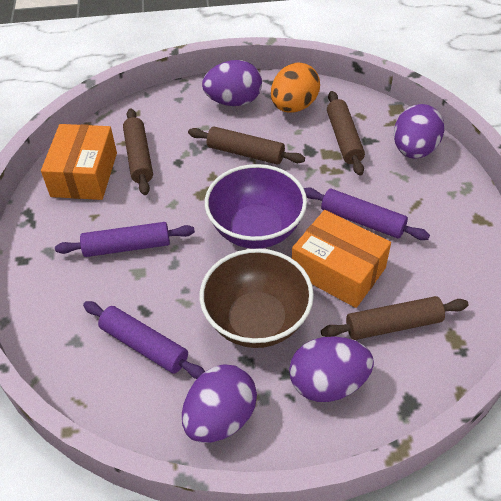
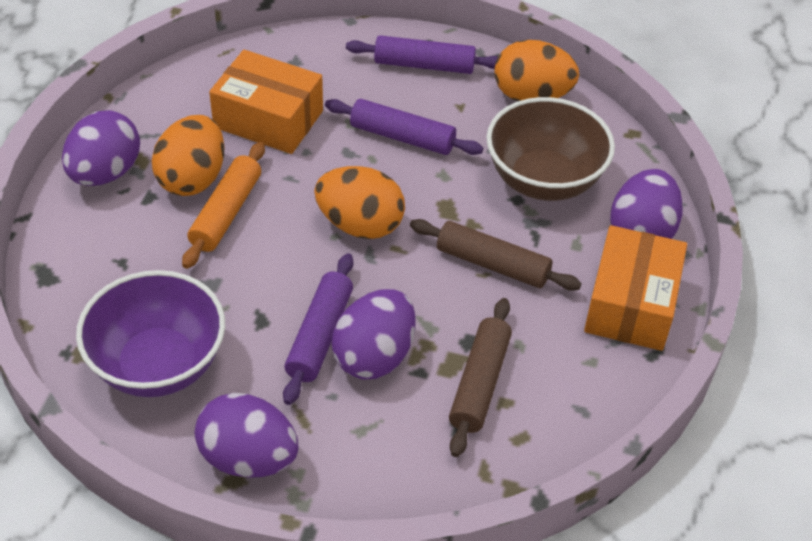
brown rolling pin: [123,109,153,195] [188,127,305,165] [321,296,469,340] [327,91,365,176] = 4 -> [410,219,582,291] [449,298,512,457] = 2
orange egg: [271,63,320,113] = 1 -> [152,115,224,196] [314,166,405,239] [495,40,579,101] = 3
orange rolling pin: none = 0 -> [182,142,265,269] = 1

